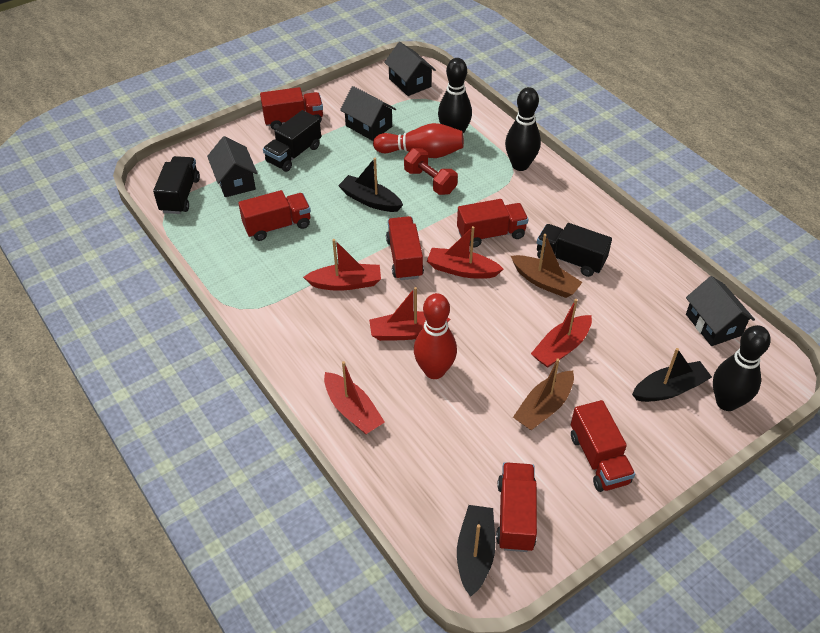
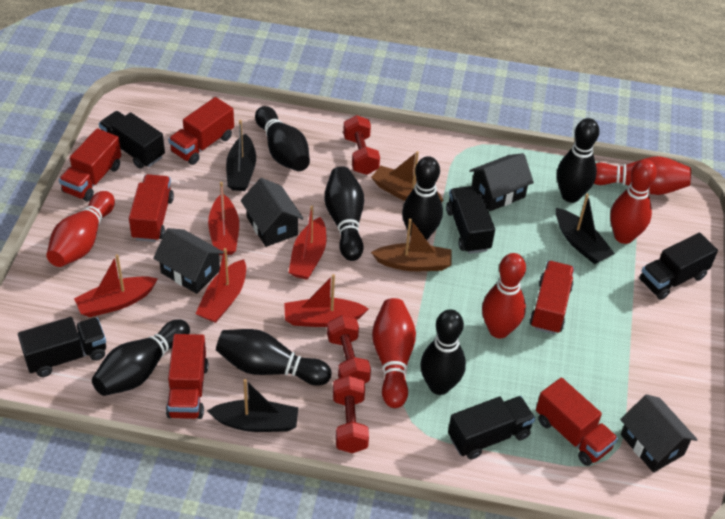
black bowling pin: [438,58,472,134] [505,87,541,171] [713,325,771,411] = 3 -> [92,320,190,396] [216,329,331,386] [255,106,310,171] [324,166,364,261] [402,156,443,240] [420,309,466,395] [557,118,600,203] = 7
black truck: [153,156,200,214] [263,110,321,172] [537,223,612,277] = 3 -> [18,317,106,377] [99,111,165,169] [446,186,495,254] [448,396,535,459] [639,233,718,300] = 5
red bowling pin: [373,123,464,158] [414,293,457,379] = 2 -> [46,191,115,267] [372,298,416,408] [482,253,526,338] [594,156,691,195] [610,159,657,244] = 5
red dumbbell: [404,148,458,195] = 1 -> [327,315,371,383] [333,375,369,453] [343,115,380,175] = 3

